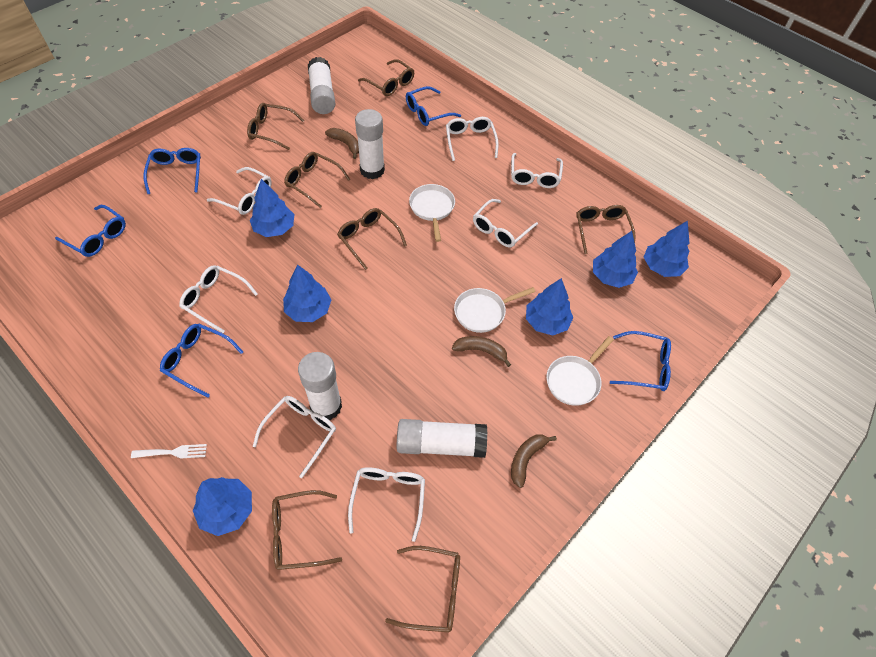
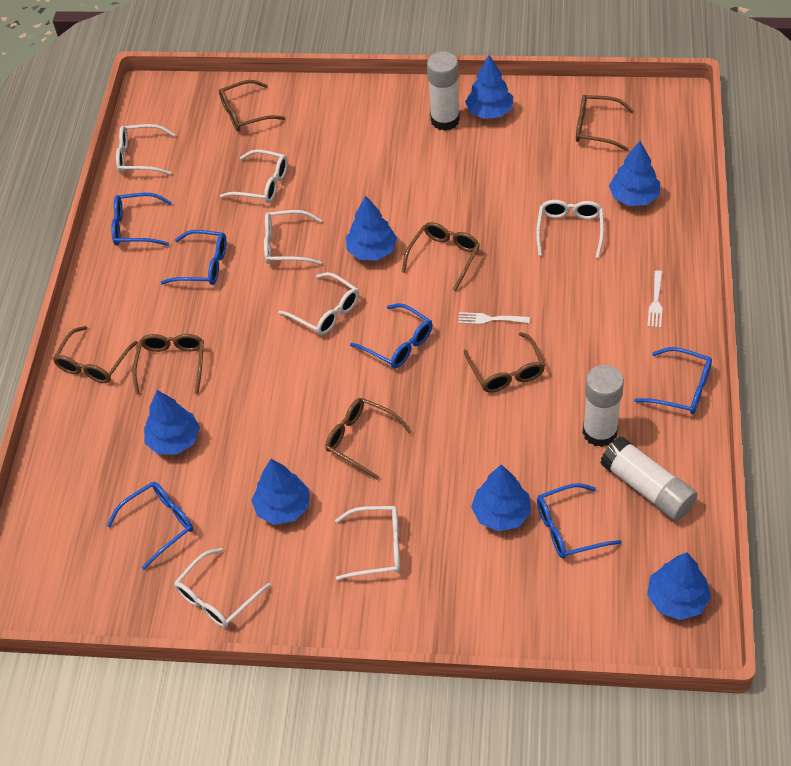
blue glasses: [55,205,126,257] [143,148,201,194] [160,324,243,397] [406,86,461,126] [610,331,671,391] = 5 -> [107,482,193,570] [111,193,172,246] [161,230,226,285] [350,303,432,368] [537,483,622,558] [634,347,712,414] = 6
blue tree: [193,477,252,536] [250,179,294,237] [283,265,331,322] [526,278,573,336] [593,231,638,288] [644,221,690,277] = 6 -> [144,390,200,455] [251,459,309,525] [346,196,397,260] [465,55,513,119] [471,464,531,532] [609,141,660,206] [647,552,711,620] = 7
brown banana: [325,128,359,159] [452,336,511,367] [511,434,557,488] = 3 -> none = 0
white fork: [131,444,207,459] = 1 -> [458,312,530,324] [648,270,662,328] = 2
white glue stick: [298,352,342,420] [308,57,335,114] [355,109,385,179] [396,419,487,458] = 4 -> [427,52,460,131] [583,365,624,447] [600,437,698,521] = 3
white pan: [409,184,455,242] [454,287,535,333] [546,336,613,406] = 3 -> none = 0

